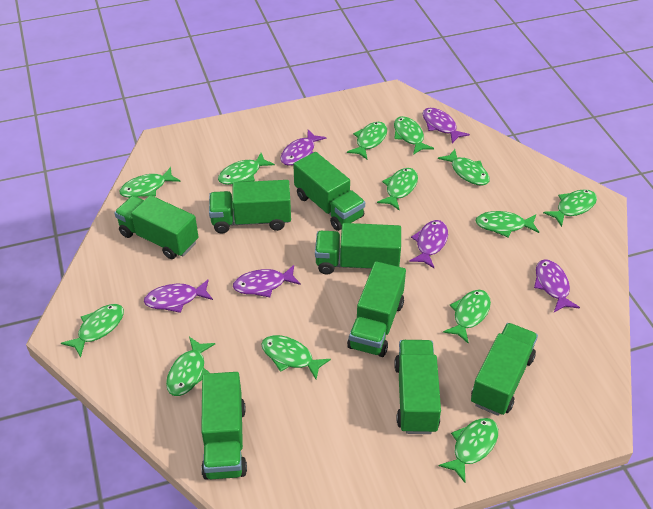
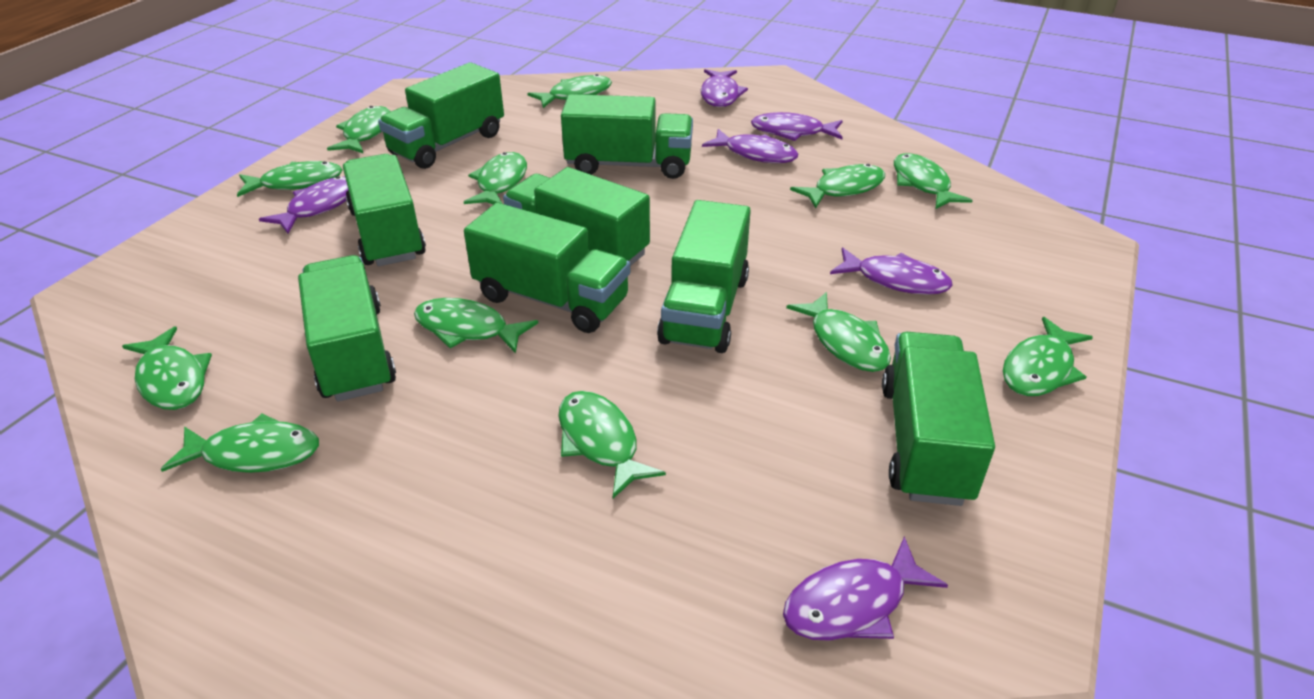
green fish: [61,304,124,357] [120,167,181,198] [166,337,215,396] [218,153,275,185] [261,335,331,379] [347,122,387,159] [377,168,418,211] [394,116,434,155] [438,149,490,186] [438,418,498,483] [443,289,491,344] [475,211,539,237] [543,189,597,227] = 13 -> [122,326,212,410] [161,414,319,473] [237,161,343,197] [327,106,391,154] [414,298,538,354] [464,152,527,205] [527,74,612,108] [558,391,666,498] [786,292,891,372] [790,164,885,208] [894,153,973,209] [1003,317,1093,396] = 12

